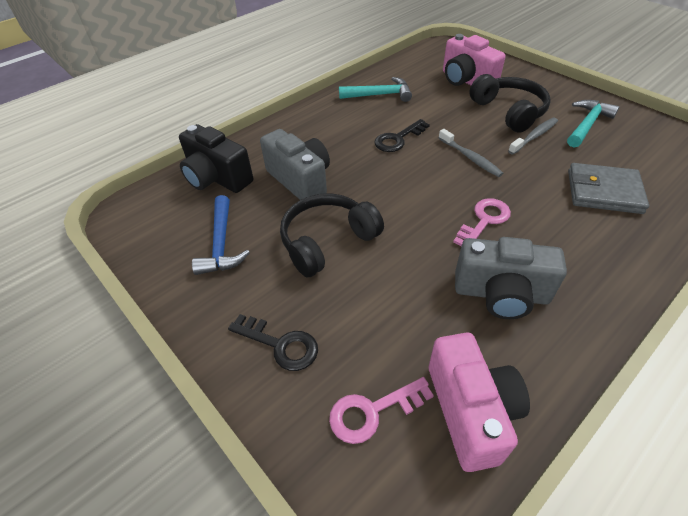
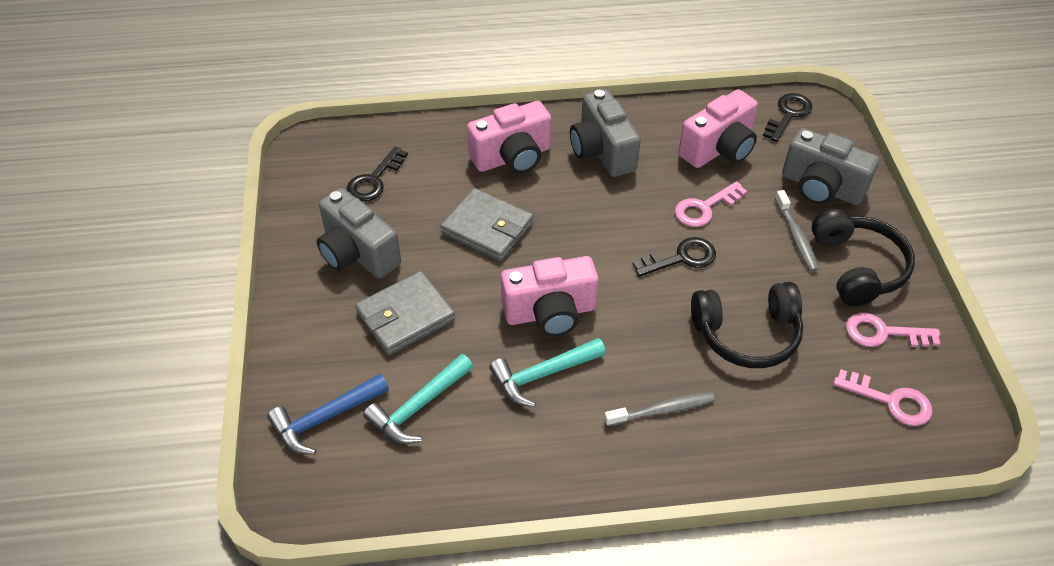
black camera: [179,124,253,193] = 1 -> none = 0
black key: [228,314,318,371] [374,119,430,152] = 2 -> [346,147,408,202] [633,237,716,277] [763,93,812,142] = 3
grey camera: [260,129,330,200] [455,237,567,319] = 2 -> [317,188,401,279] [570,89,641,177] [782,128,879,205] = 3
grey wallet: [568,163,649,214] = 1 -> [355,271,456,355] [440,188,534,261] = 2
pink camera: [429,332,530,472] [443,34,506,86] = 2 -> [467,101,551,174] [501,256,599,337] [678,89,758,168] = 3
pink key: [329,377,434,444] [453,198,511,246] = 2 -> [675,181,747,227] [833,369,932,426] [846,313,940,347] = 3

